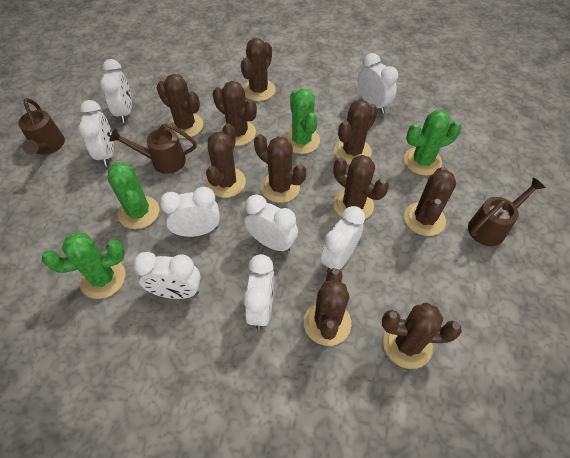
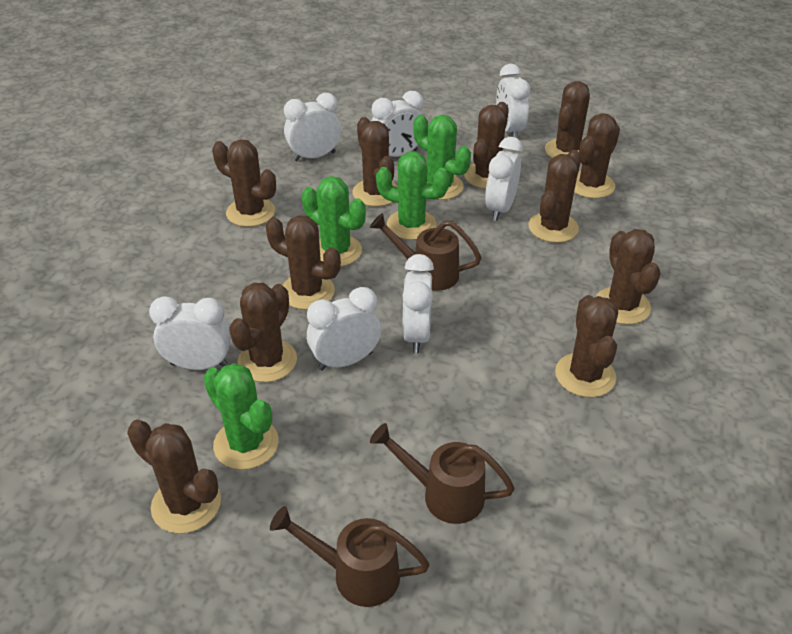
brown cactus: [157,74,203,138] [206,123,246,198] [213,81,257,146] [241,38,276,101] [254,134,306,203] [304,268,351,346] [333,155,389,219] [334,100,378,165] [382,303,462,369] [404,167,456,236] = 10 -> [127,420,221,534] [212,139,276,227] [229,283,297,382] [266,215,341,310] [352,117,398,207] [464,102,509,189] [529,150,581,243] [545,81,590,158] [555,295,618,398] [574,113,620,198] [596,229,661,325] = 11
white clock: [78,100,114,166] [100,59,132,123] [133,252,201,299] [160,187,220,237] [243,254,274,329] [244,195,298,252] [320,206,365,273] [358,53,398,113] = 8 -> [149,296,231,370] [284,93,341,161] [307,287,381,371] [372,91,424,157] [402,254,434,353] [485,137,523,221] [496,64,530,138] = 7

